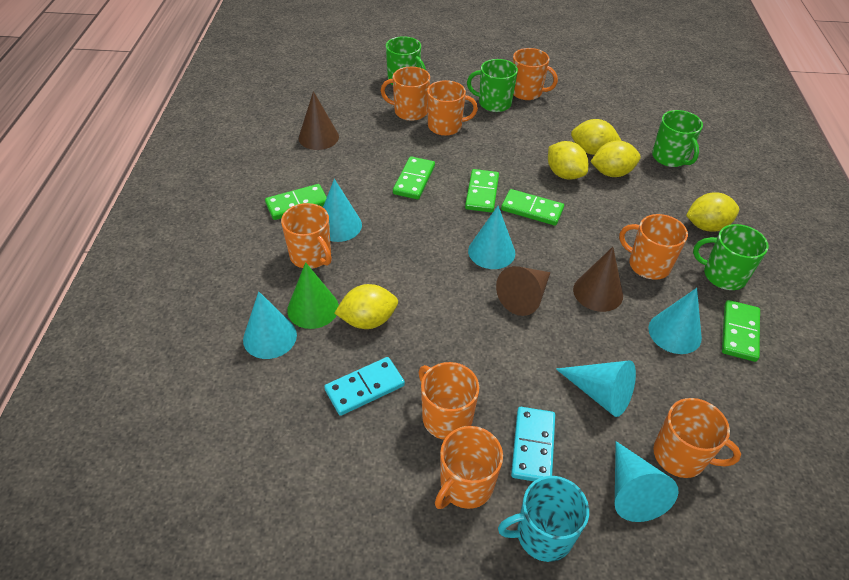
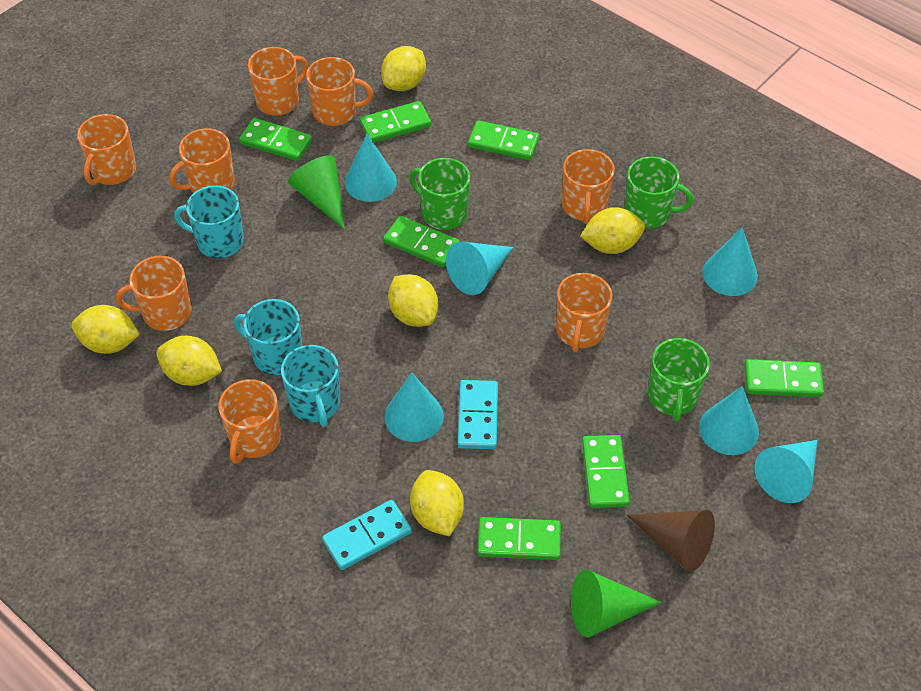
brown cone: [299,91,339,150] [496,266,551,316] [573,247,623,312] = 3 -> [627,510,715,572] = 1
green cone: [287,262,339,329] = 1 -> [288,155,345,229] [571,570,662,637] = 2
green domino: [265,184,327,220] [393,156,435,199] [465,169,499,213] [501,189,564,226] [722,300,760,362] = 5 -> [239,118,312,161] [360,101,431,143] [383,216,460,268] [468,120,539,160] [478,517,561,560] [582,435,630,508] [744,359,824,397] = 7
green mug: [386,36,426,85] [467,59,518,112] [652,110,703,167] [693,224,769,290] = 4 -> [410,158,470,230] [624,156,693,229] [648,338,710,422] = 3
turquoise mug: [498,476,589,562] = 1 -> [174,185,244,258] [234,299,302,375] [281,345,340,427] = 3
yellow lemon: [335,284,398,329] [548,141,588,180] [571,119,622,155] [590,140,641,177] [686,193,739,232] = 5 -> [72,305,140,354] [156,336,222,386] [381,46,426,91] [388,274,438,327] [410,470,464,536] [580,207,645,254] = 6

